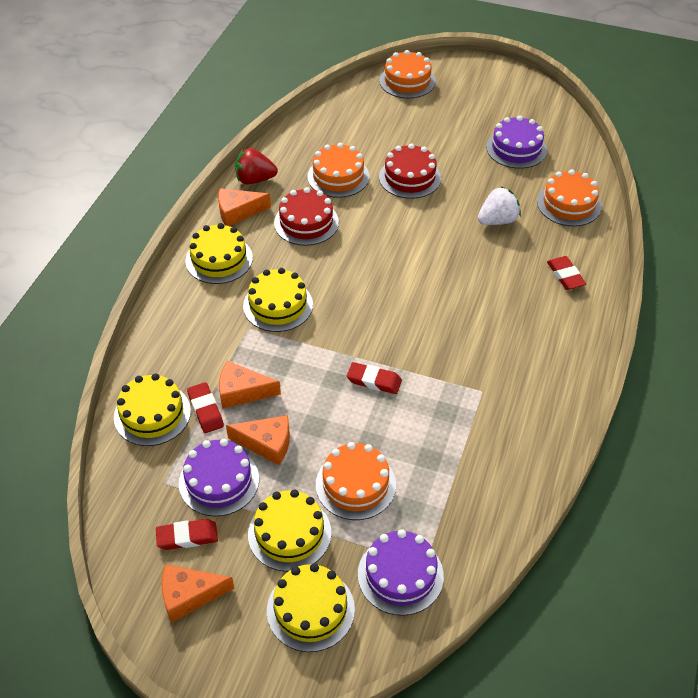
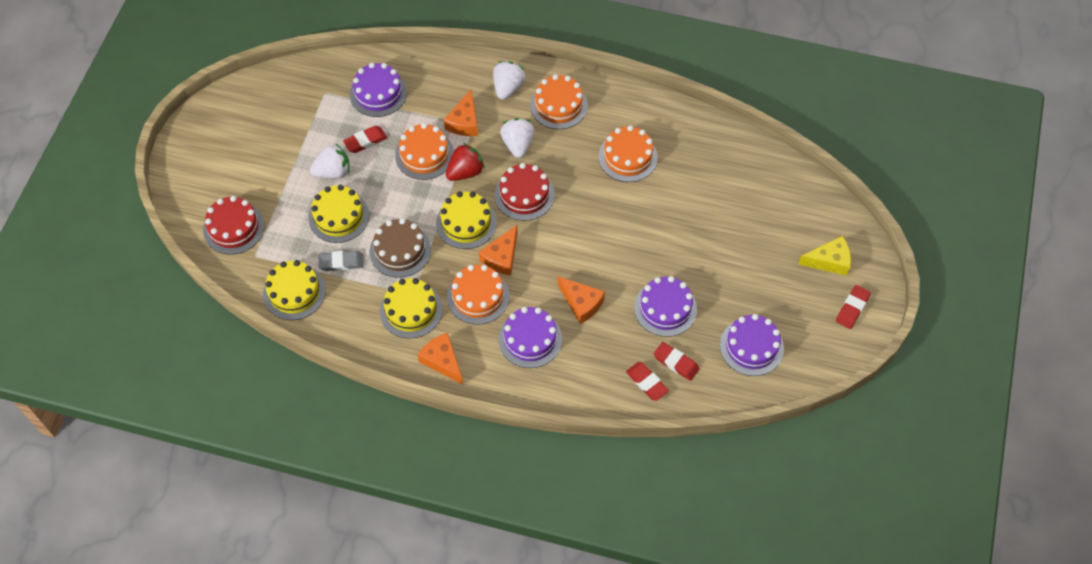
brown cake: none = 0 -> [370,218,431,278] = 1
grey eraser: none = 0 -> [319,250,364,271] = 1
purple cake: [179,439,259,516] [358,529,444,616] [486,116,547,169] = 3 -> [350,63,407,117] [499,307,562,368] [634,276,697,337] [720,314,784,376] = 4
white strawberry: [478,187,521,225] = 1 -> [310,143,350,179] [493,61,526,100] [500,118,534,158] = 3
yellow cake: [114,373,191,446] [185,223,253,284] [243,268,313,332] [248,489,331,572] [267,563,355,652] = 5 -> [263,260,326,320] [309,185,369,243] [380,278,443,339] [436,191,497,249] = 4
yellow cheese: none = 0 -> [798,236,851,276] = 1

